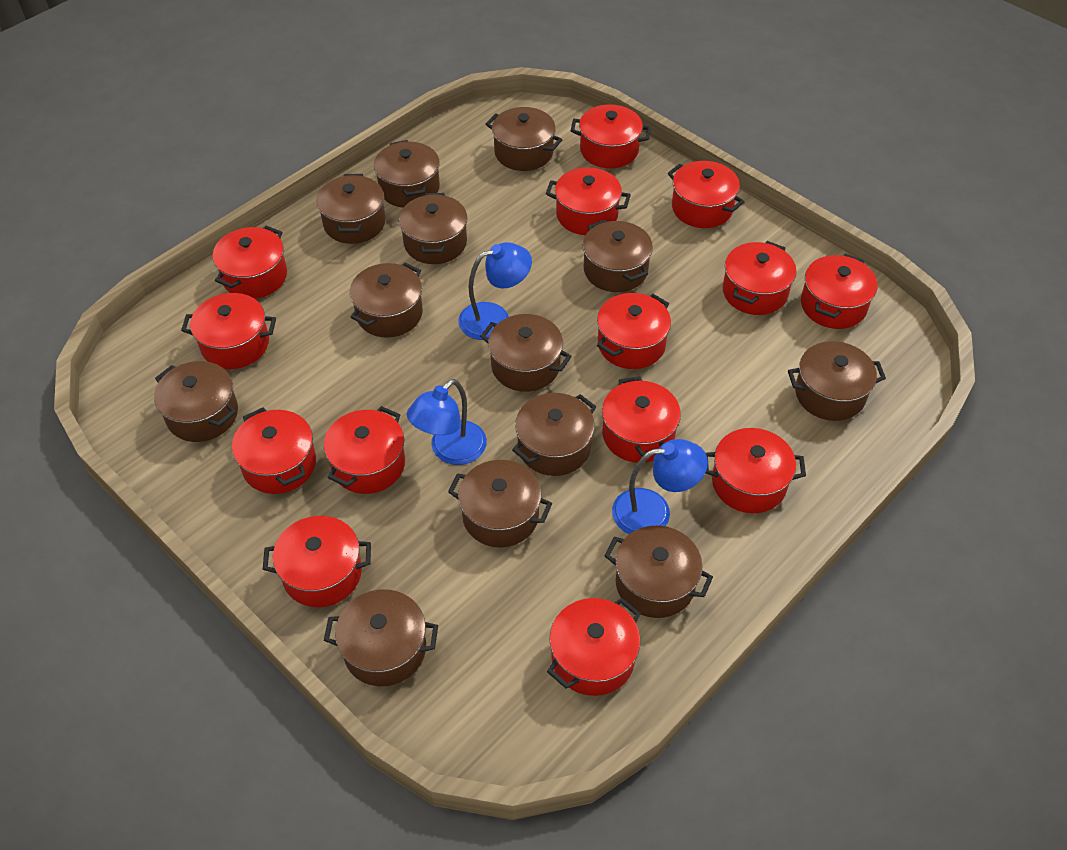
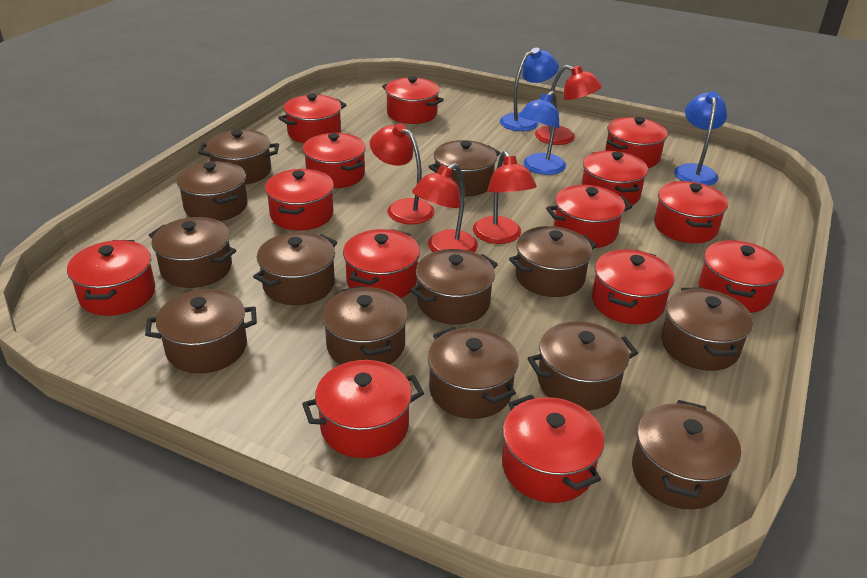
red lamp: none = 0 -> [370,123,434,224] [412,163,478,252] [473,151,537,244] [535,65,602,145] = 4

